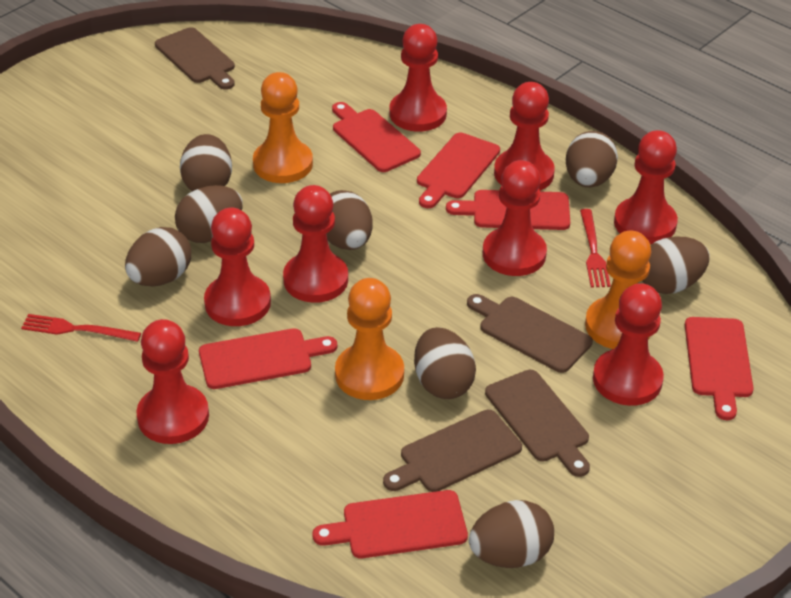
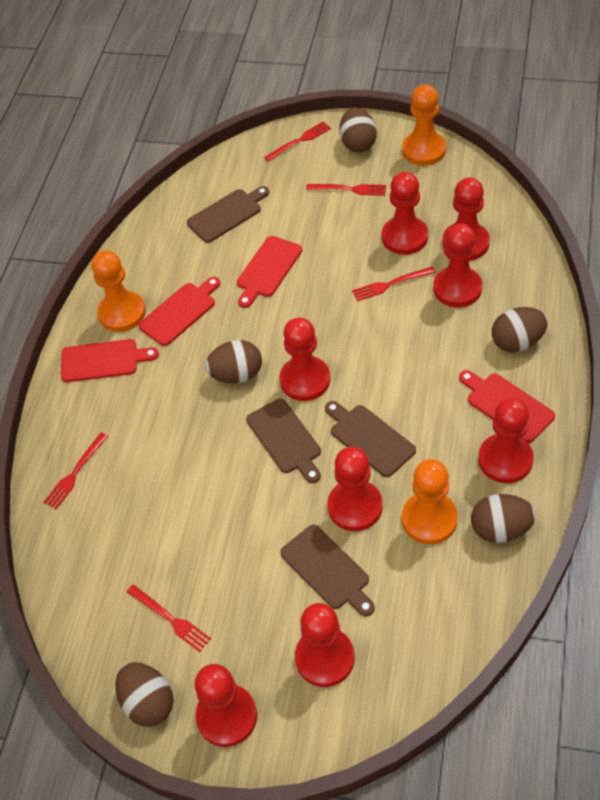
brown egg: [125,227,191,286] [175,185,243,243] [180,134,232,191] [326,190,373,250] [414,327,476,399] [469,500,554,568] [566,131,618,187] [642,237,710,294] = 8 -> [115,662,174,727] [205,340,262,383] [339,108,377,152] [471,494,536,543] [492,307,548,352] = 5
red cutting board: [199,328,337,389] [312,490,468,558] [332,102,421,172] [417,133,500,208] [446,190,570,230] [685,317,754,420] = 6 -> [61,339,159,382] [138,277,221,346] [237,236,302,308] [459,370,555,443] = 4
red fork: [21,314,141,342] [580,209,611,287] = 2 -> [43,432,108,509] [127,584,211,652] [264,121,331,162] [306,184,386,196] [352,267,435,301] = 5

